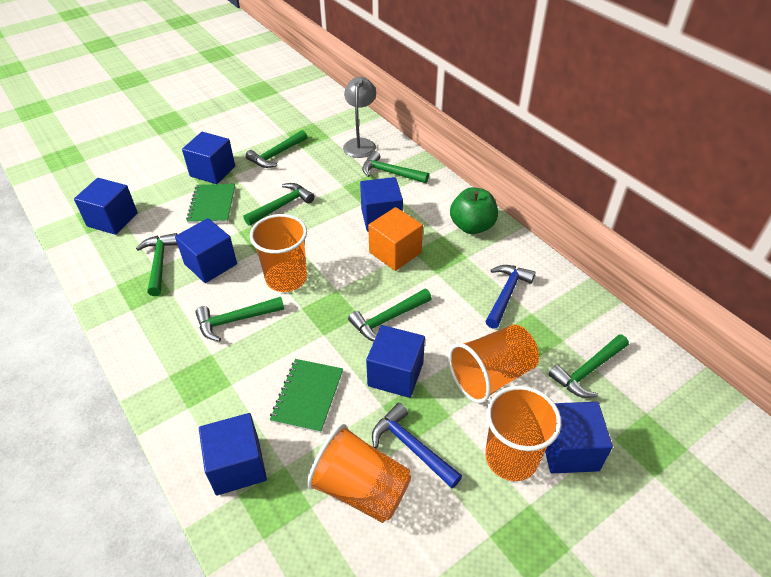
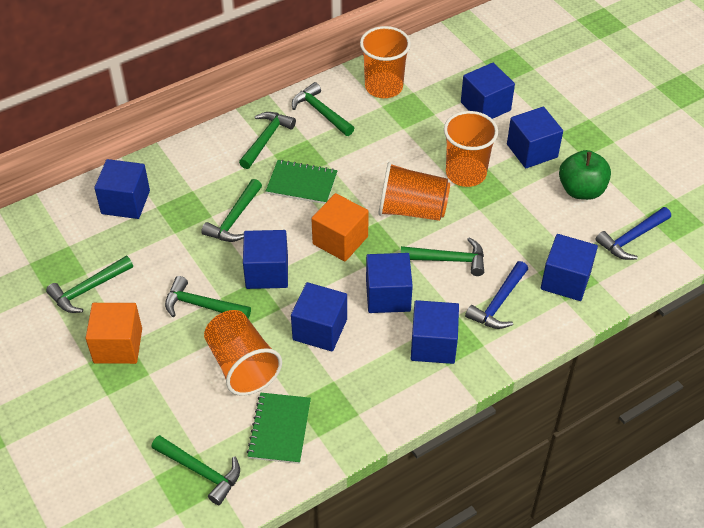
blue cube: [74,178,138,235] [175,218,237,283] [182,132,235,184] [199,413,267,495] [360,177,403,232] [366,325,425,398] [545,402,613,474] = 7 -> [94,159,150,219] [243,230,288,289] [291,282,347,352] [366,253,413,313] [411,300,459,364] [461,63,515,119] [507,107,563,168] [541,234,598,301] = 8
grey lamp: [343,77,376,158] = 1 -> none = 0
orange cube: [368,207,423,271] = 1 -> [86,303,142,364] [311,193,369,262] = 2

